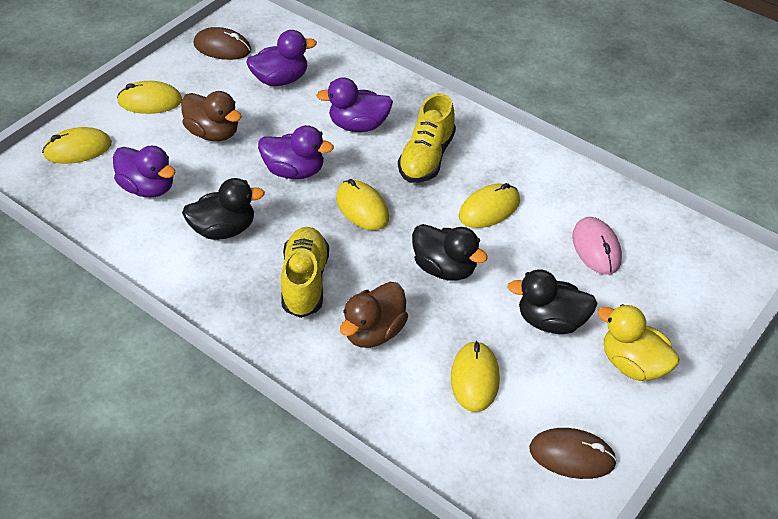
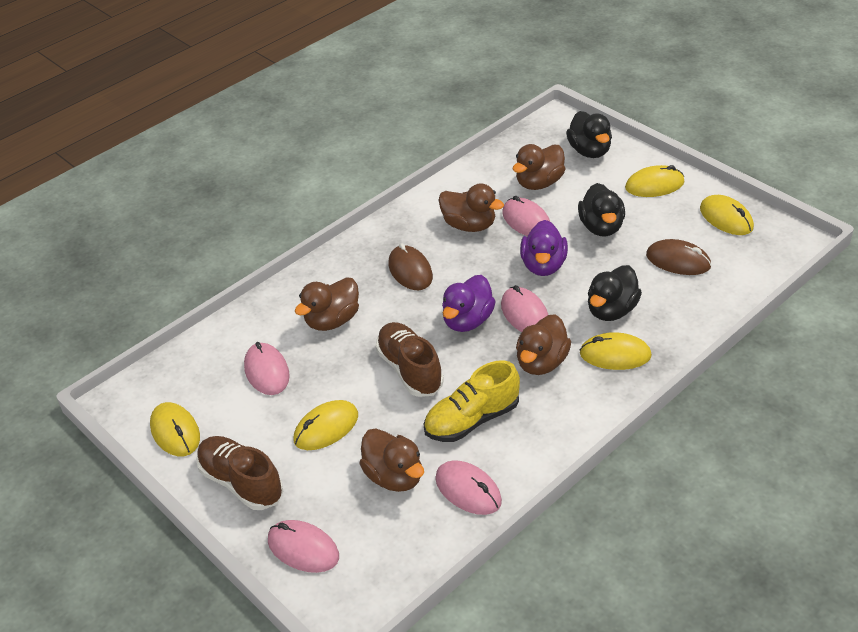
brown duck: [181,91,242,141] [340,282,408,348] = 2 -> [295,277,359,331] [359,428,424,492] [439,183,504,232] [513,144,565,190] [516,314,571,375] = 5
brown shoe: none = 0 -> [196,436,283,510] [376,322,444,397] = 2
pink mouse: [572,217,622,275] = 1 -> [244,342,290,395] [268,520,339,573] [435,460,502,515] [501,285,548,332] [502,196,550,236] = 5
purple duck: [113,146,176,198] [246,30,317,86] [258,125,334,179] [316,77,393,132] = 4 -> [442,275,496,332] [520,220,568,276] = 2
yellow duck: [597,304,680,381] = 1 -> none = 0
yellow shoe: [281,227,329,318] [398,93,456,183] = 2 -> [424,360,520,442] = 1

